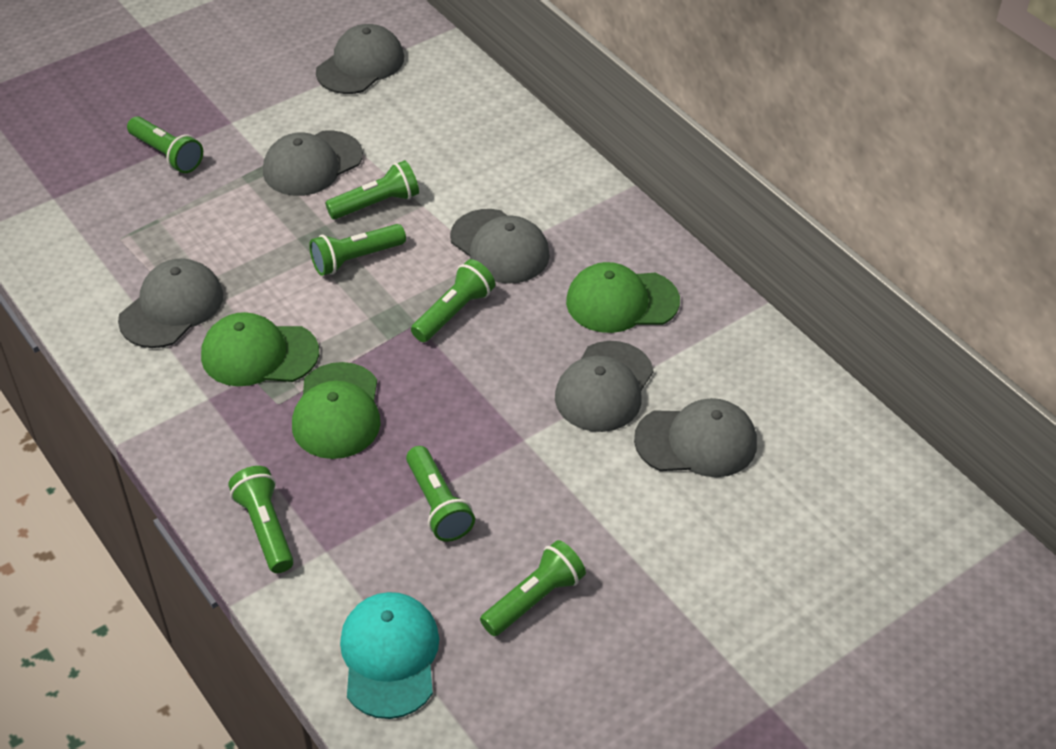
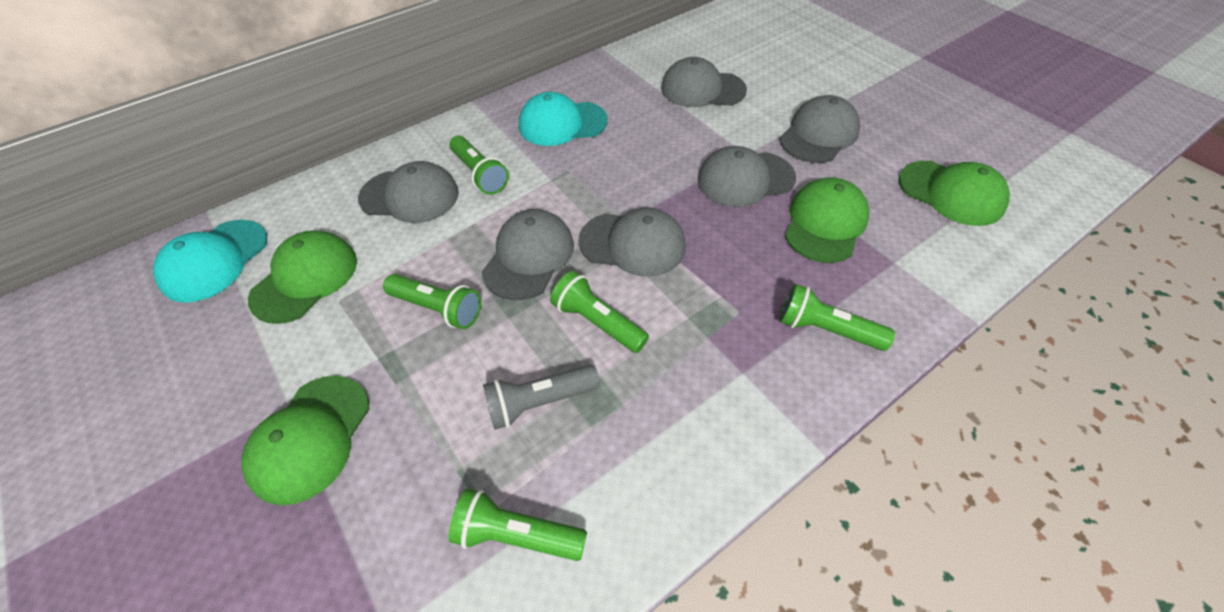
green cap: [201,312,319,386] [292,362,381,459] [566,262,680,333] = 3 -> [241,376,369,505] [248,230,357,324] [785,177,869,263] [899,161,1010,226] = 4
green flashlight: [127,116,203,173] [228,466,294,573] [309,224,406,276] [325,160,419,220] [406,446,475,542] [411,259,495,342] [480,540,586,636] = 7 -> [383,274,481,329] [449,488,587,561] [450,136,509,195] [550,271,649,353] [780,284,895,351] = 5
grey flashlight: none = 0 -> [483,365,600,430] = 1
turquoise cap: [340,592,439,719] = 1 -> [153,220,267,303] [519,92,607,146] = 2

